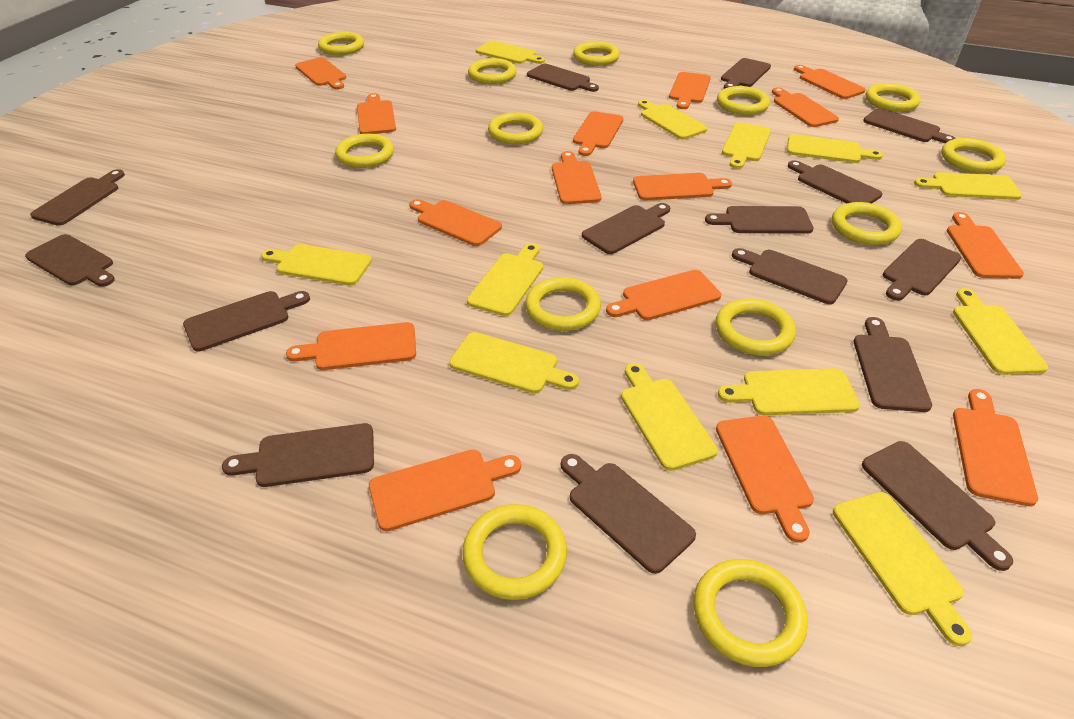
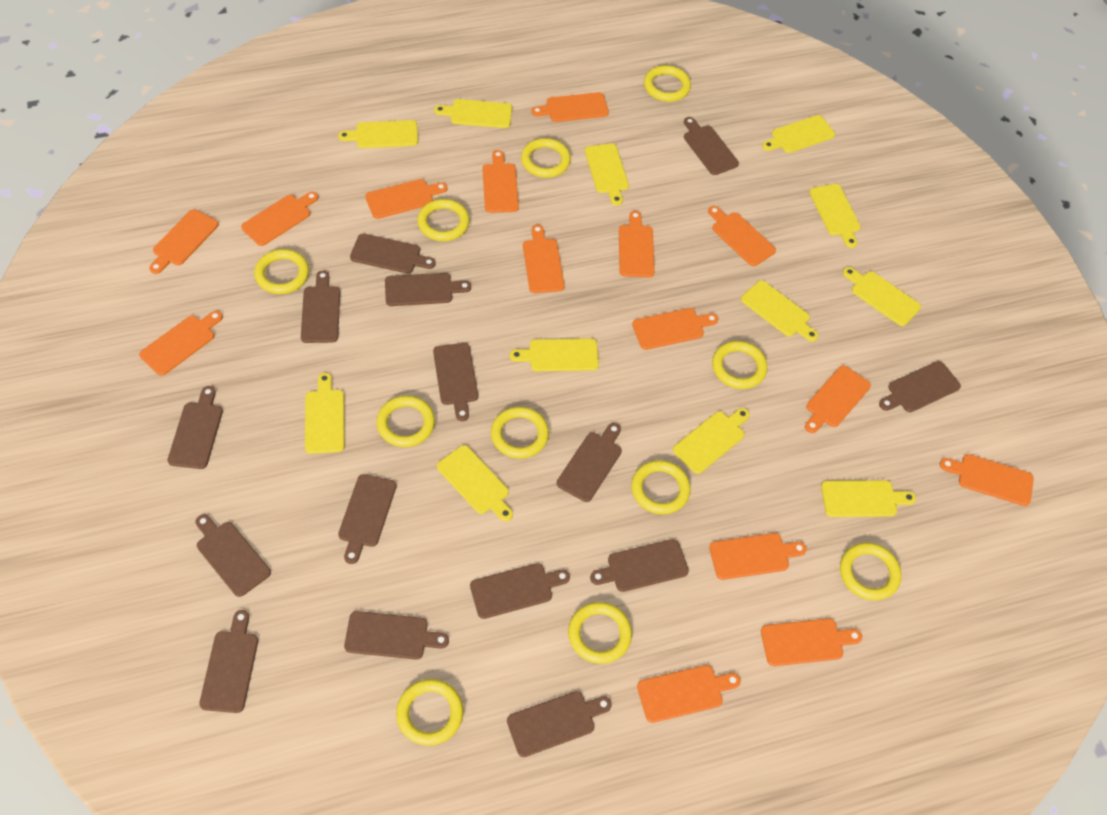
yellow ring: [318,32,364,55] [335,134,394,168] [462,504,567,600] [468,58,517,84] [488,112,543,144] [525,277,601,331] [573,41,620,66] [693,559,808,667] [715,298,796,355] [717,86,770,115] [832,202,902,245] [866,83,921,112] [941,138,1006,173] = 13 -> [254,249,309,294] [376,396,435,447] [396,679,463,745] [417,199,470,241] [491,407,549,459] [521,138,571,178] [568,602,632,664] [631,460,691,515] [644,65,691,102] [712,341,768,389] [840,543,901,600] = 11

